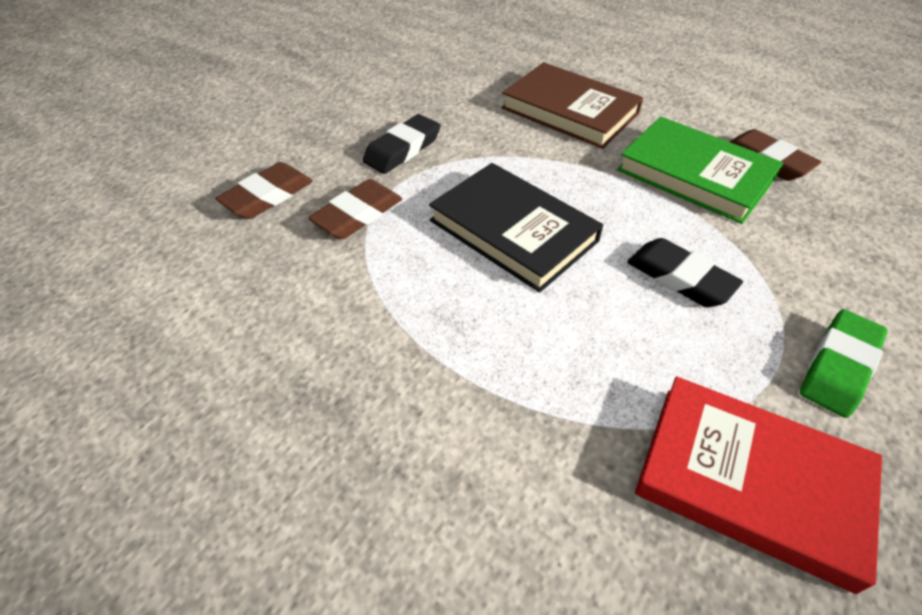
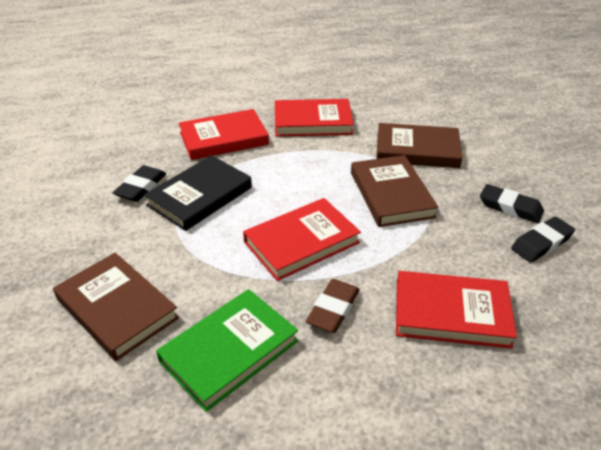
black eraser: [362,114,441,174] [627,238,743,307] = 2 -> [113,165,166,202] [480,184,544,223] [511,217,575,262] = 3
brown book: [501,62,643,149] = 1 -> [53,253,179,361] [351,155,439,227] [376,123,463,168] = 3
brown eraser: [215,162,313,219] [308,179,402,239] [730,129,821,181] = 3 -> [306,279,360,333] = 1
green eraser: [800,309,888,418] = 1 -> none = 0
red book: [635,376,882,594] = 1 -> [179,109,269,160] [243,198,361,281] [275,99,354,137] [396,271,517,349] = 4

